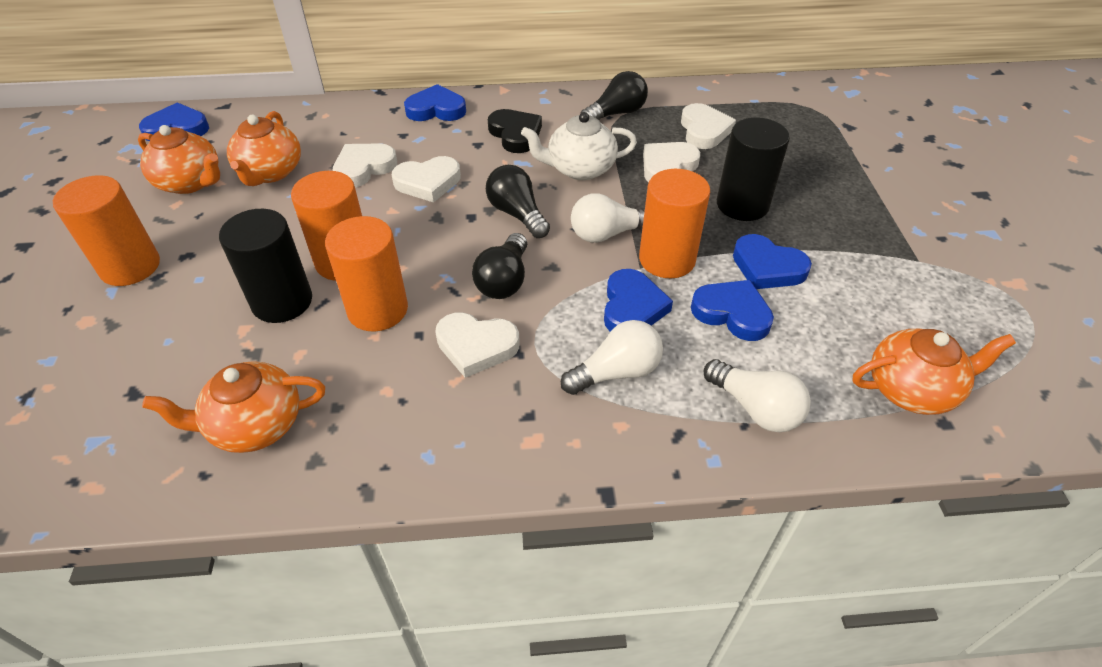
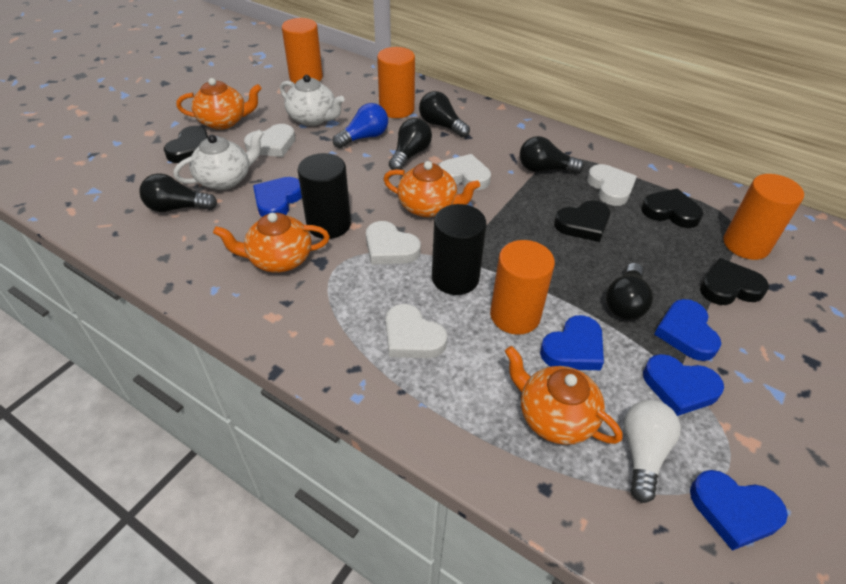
black heart: [488,109,542,153] = 1 -> [164,126,208,163] [554,200,610,242] [641,188,703,228] [700,258,769,305] = 4
black light bulb: [472,233,527,299] [486,165,550,238] [581,71,648,120] = 3 -> [139,173,217,212] [389,118,432,170] [419,91,470,138] [520,136,584,174] [606,263,653,320] = 5
blue light bulb: none = 0 -> [333,103,388,148] = 1
white light bulb: [561,320,663,395] [571,193,645,243] [704,359,811,432] = 3 -> [624,400,681,503] = 1
white teapot: [521,112,637,180] = 1 -> [174,129,264,190] [280,75,344,126] = 2

